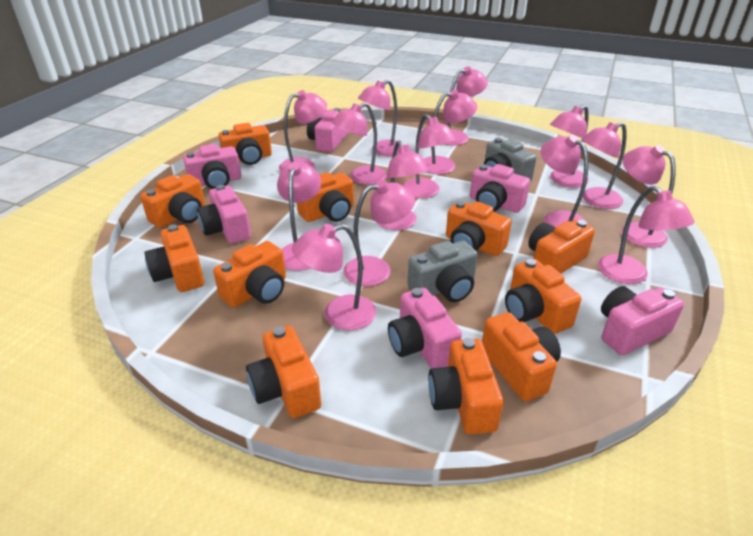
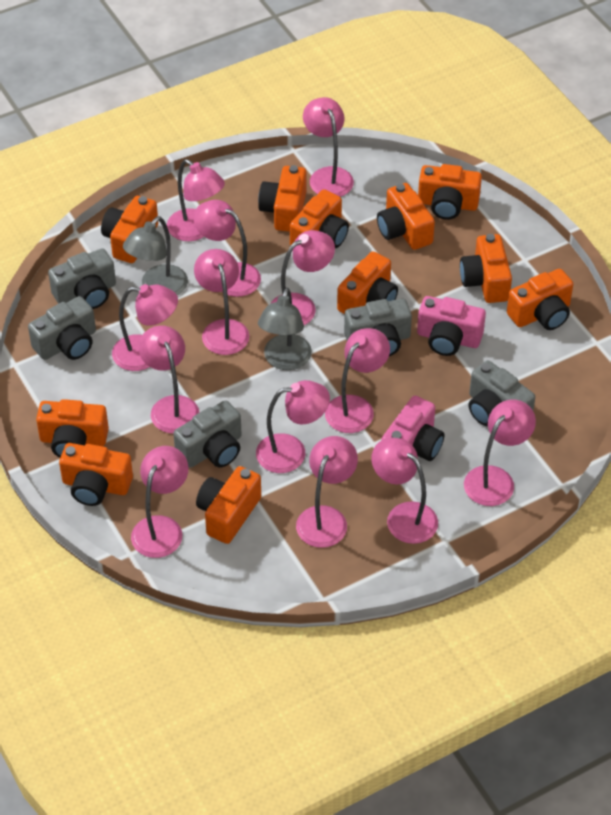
grey camera: [408,241,478,302] [484,138,537,181] = 2 -> [28,296,96,360] [48,248,116,309] [173,400,242,468] [344,299,412,356] [468,360,535,426] = 5
grey lamp: none = 0 -> [123,216,188,295] [258,287,312,370] = 2
pink camera: [183,144,241,189] [197,185,251,243] [307,108,347,152] [388,288,462,368] [470,164,530,213] [601,286,684,355] = 6 -> [381,396,444,461] [417,296,486,356] = 2
pink lamp: [277,162,321,271] [279,90,327,171] [292,224,376,330] [332,103,387,185] [343,180,415,286] [358,80,404,156] [377,140,429,230] [402,114,457,198] [424,90,477,174] [445,66,488,145] [541,135,588,227] [550,105,589,188] [581,122,627,209] [598,186,695,284] [621,145,676,248] = 15 -> [112,284,178,371] [131,446,188,558] [139,325,200,434] [167,159,225,241] [193,200,261,297] [194,249,249,355] [256,380,330,473] [271,230,335,325] [296,436,358,548] [303,97,354,197] [325,328,390,433] [371,438,438,544] [464,400,536,506] = 13

